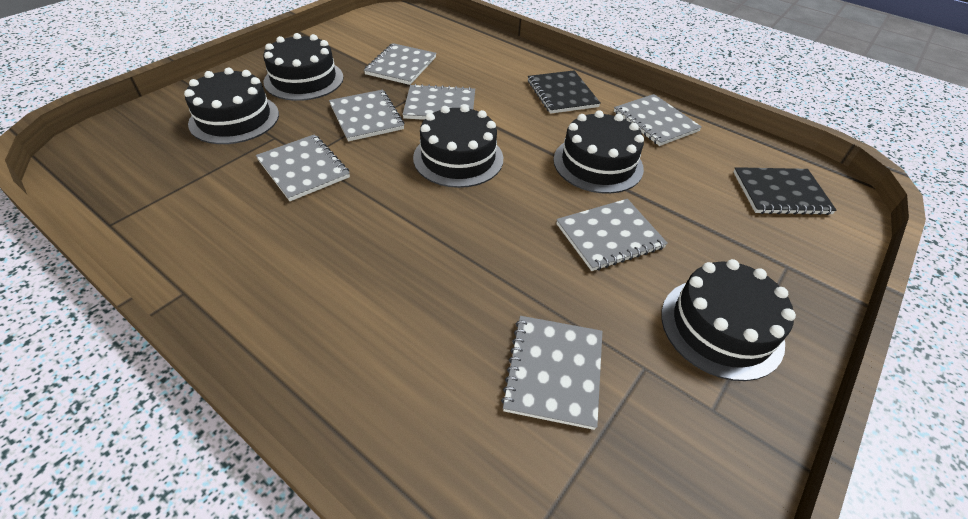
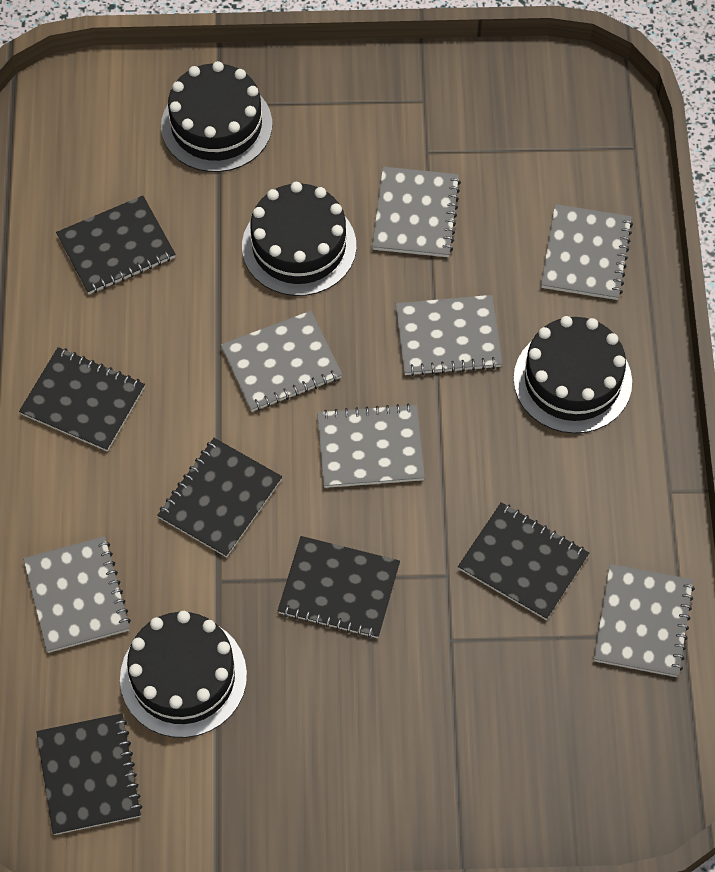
black cake: [184,68,279,144] [264,33,344,101] [413,105,503,188] [553,110,644,194] [661,259,796,381] = 5 -> [120,611,247,738] [161,61,272,172] [242,182,356,296] [513,316,632,434] = 4
black notebook: [528,70,601,114] [734,167,837,215] = 2 -> [19,347,145,452] [36,713,143,835] [56,196,175,294] [157,438,282,557] [278,536,400,638] [458,502,589,620] = 6

